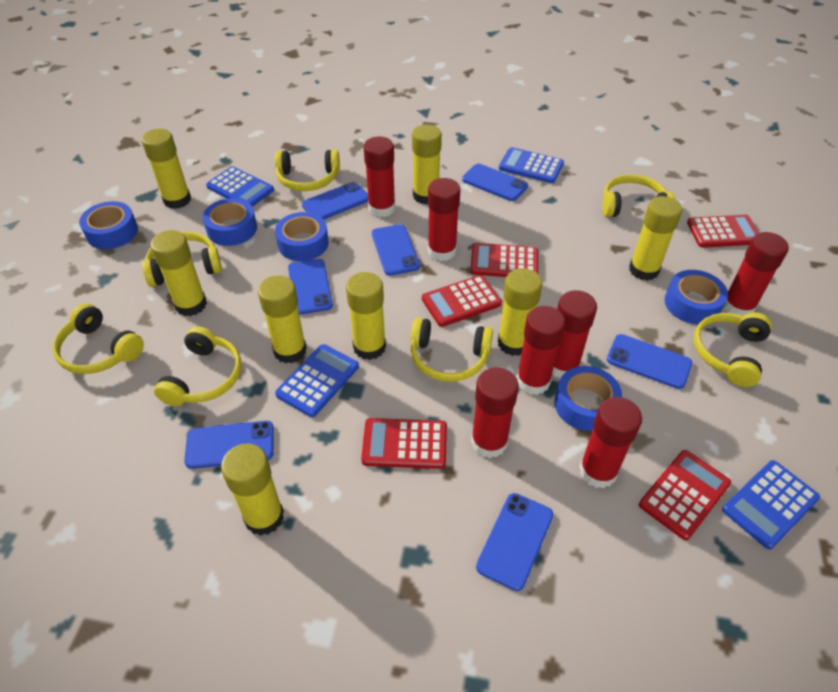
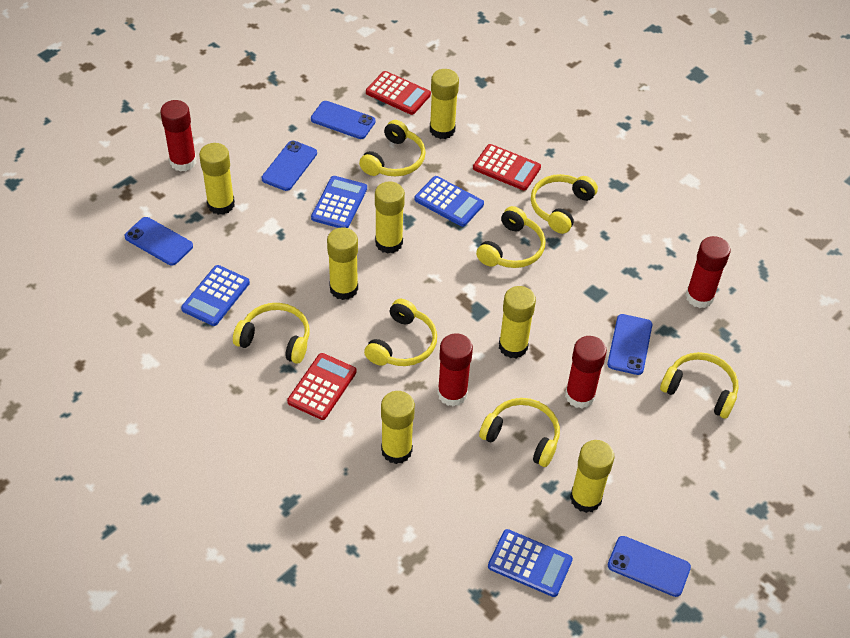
blue phone: [184,421,274,469] [288,259,333,314] [302,182,368,219] [372,224,420,276] [462,164,528,201] [476,493,553,591] [607,334,692,389] = 7 -> [125,217,193,266] [262,141,317,191] [311,101,375,139] [607,314,652,375] [608,536,691,597] = 5
blue tape: [79,201,138,249] [203,198,257,246] [275,212,329,261] [554,366,622,431] [665,270,728,324] = 5 -> none = 0
red calculator: [361,418,447,469] [422,275,502,327] [470,243,538,277] [639,450,731,540] [687,215,759,248] = 5 -> [287,353,357,420] [366,71,431,115] [473,144,541,190] = 3
red glue stick: [364,136,395,217] [428,178,460,261] [471,367,519,458] [516,306,566,395] [552,290,597,378] [579,397,642,489] [724,232,789,316] = 7 -> [160,100,197,172] [437,333,473,407] [565,336,607,408] [685,236,730,308] = 4
yellow glue stick: [141,129,191,209] [150,230,207,316] [221,444,284,536] [258,275,307,363] [346,272,386,360] [412,124,442,204] [498,268,542,356] [629,196,682,281] = 8 -> [199,143,235,215] [327,227,358,300] [375,181,405,254] [381,391,415,464] [430,69,459,139] [499,286,536,359] [570,440,614,513] = 7

